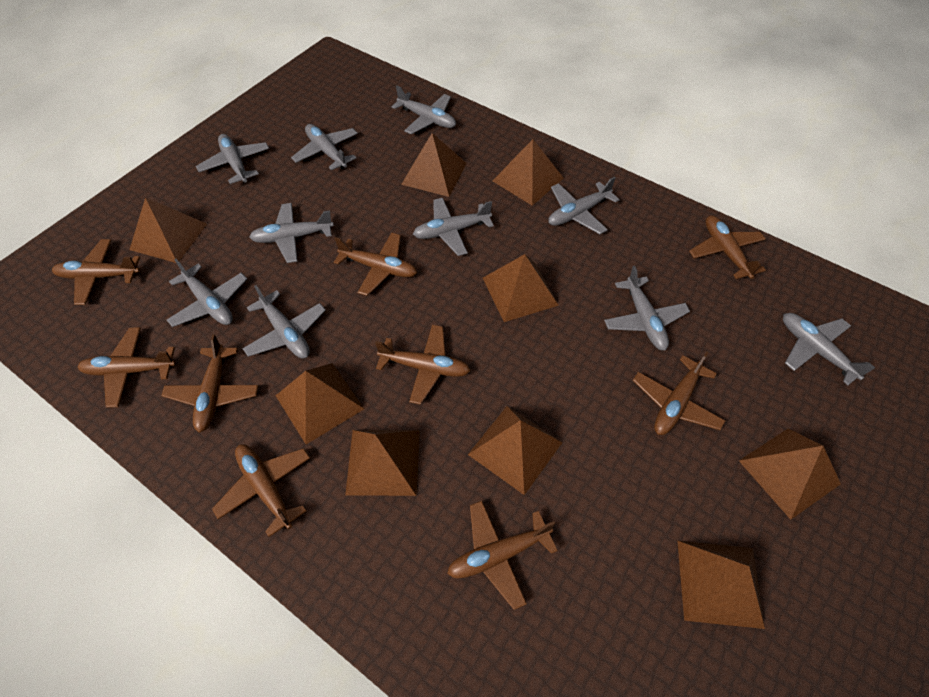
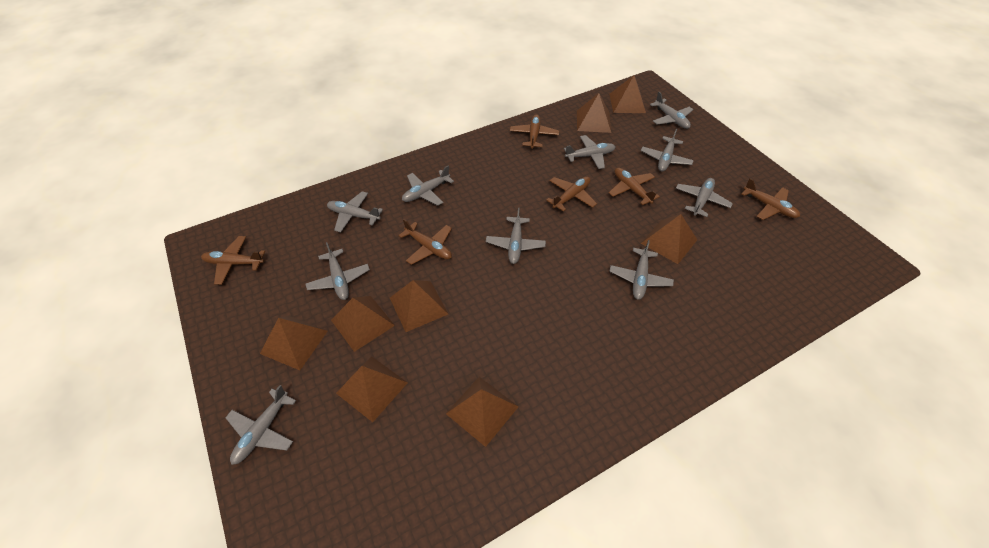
brown plane: [52,239,140,305] [77,327,176,408] [161,334,259,433] [212,444,310,537] [334,232,417,296] [375,325,471,405] [447,501,558,610] [633,351,725,435] [689,215,766,279] = 9 -> [201,236,265,285] [399,219,452,265] [510,114,559,149] [546,177,597,212] [609,168,660,205] [741,178,800,220] = 6
brown pyramid: [130,197,207,263] [275,363,364,444] [345,430,420,496] [401,133,467,197] [468,406,563,495] [483,254,559,322] [493,139,564,206] [677,541,765,629] [739,429,841,520] = 9 -> [260,316,328,370] [331,296,395,352] [336,357,408,422] [390,280,448,332] [446,377,519,447] [577,93,611,133] [609,75,646,113] [641,214,697,264] = 8

